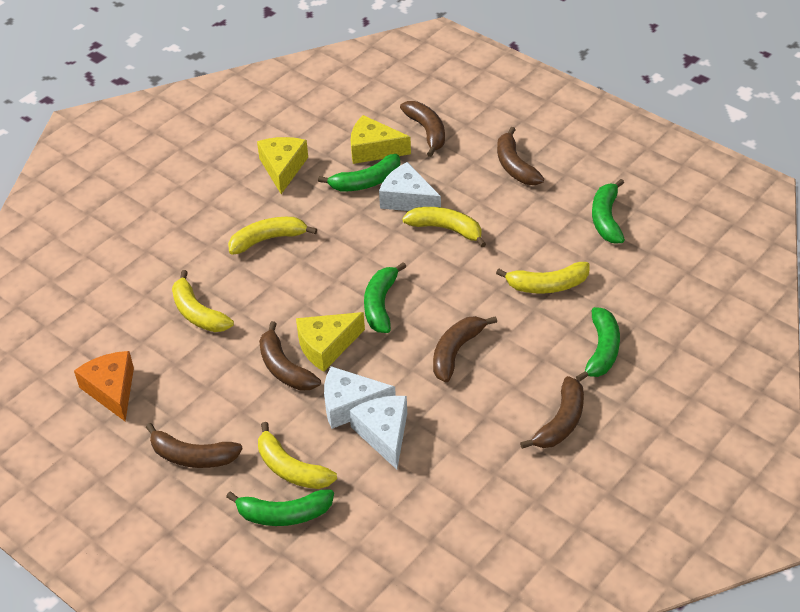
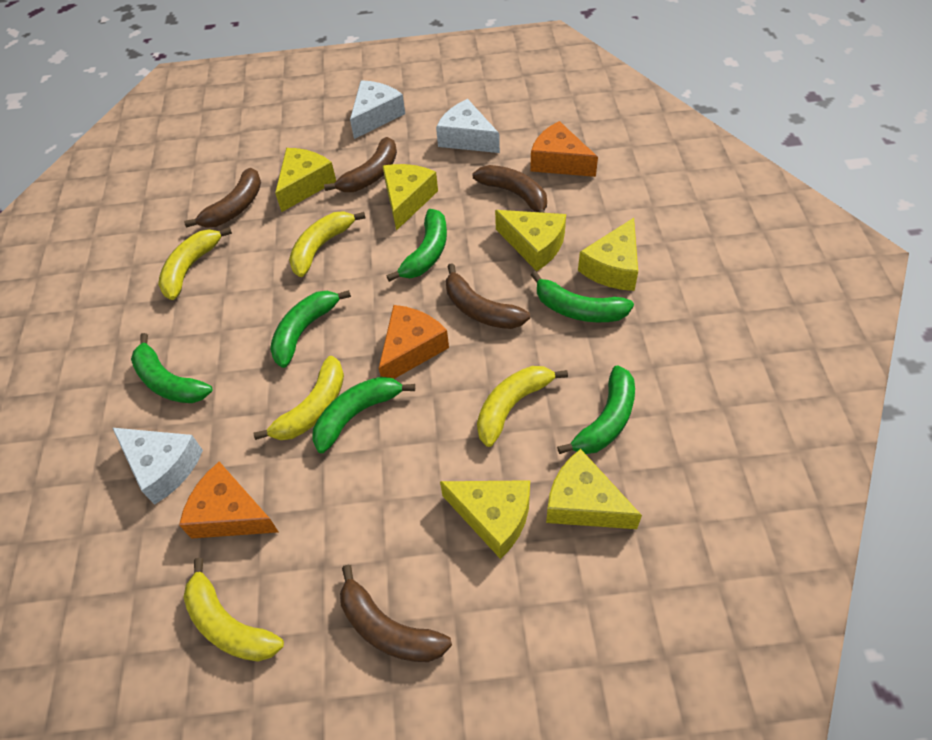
brown banana: [146,423,243,468] [259,321,321,391] [400,101,445,157] [433,316,497,383] [497,127,544,185] [520,376,584,449] = 6 -> [184,168,261,228] [324,137,397,192] [340,565,452,662] [446,263,530,329] [472,165,547,213] = 5
green banana: [226,489,334,526] [318,154,400,191] [364,262,406,333] [576,307,620,382] [592,179,625,244] = 5 -> [131,333,212,403] [270,290,351,368] [312,377,415,453] [387,209,447,282] [531,271,634,322] [557,365,635,454] = 6
orange cheese: [74,351,134,421] = 1 -> [179,461,279,539] [379,305,449,379] [530,121,598,177] = 3
yellow cheese: [257,137,308,194] [296,312,365,372] [351,115,411,164] = 3 -> [275,148,336,212] [383,164,438,231] [440,480,530,559] [495,210,566,271] [546,449,642,529] [578,218,638,291] = 6

